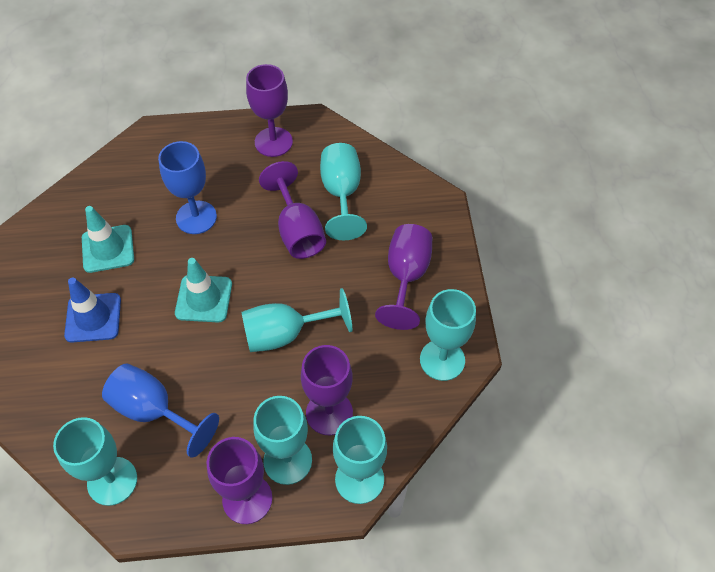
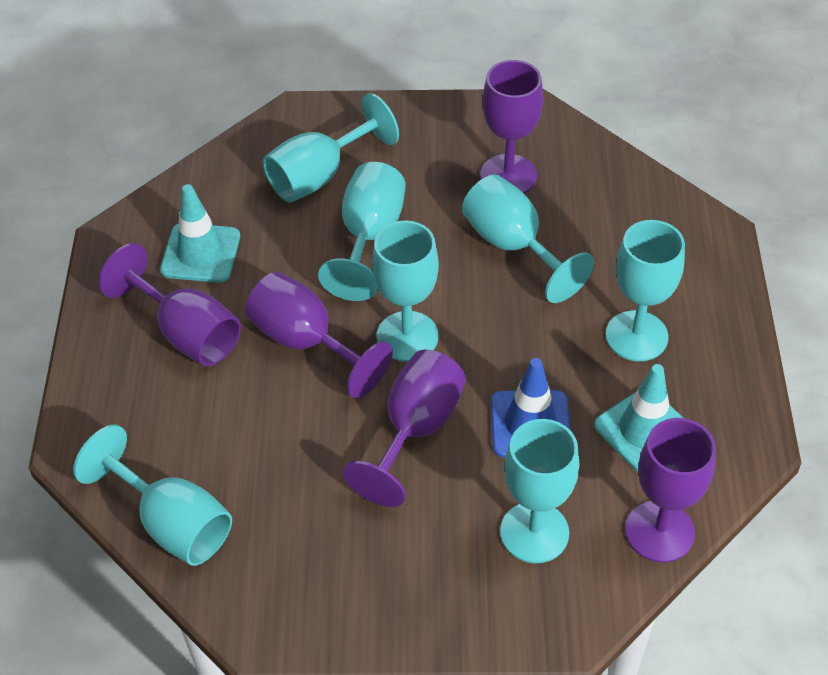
blue goblet: [102,363,219,458] [158,141,217,234] = 2 -> none = 0
turquoise goblet: [53,417,137,506] [242,288,352,352] [253,396,312,485] [320,143,367,240] [333,416,387,504] [420,289,476,381] = 6 -> [73,425,232,566] [263,93,399,202] [318,162,406,301] [372,220,439,362] [462,175,594,303] [500,419,579,563] [606,220,685,361] = 7

